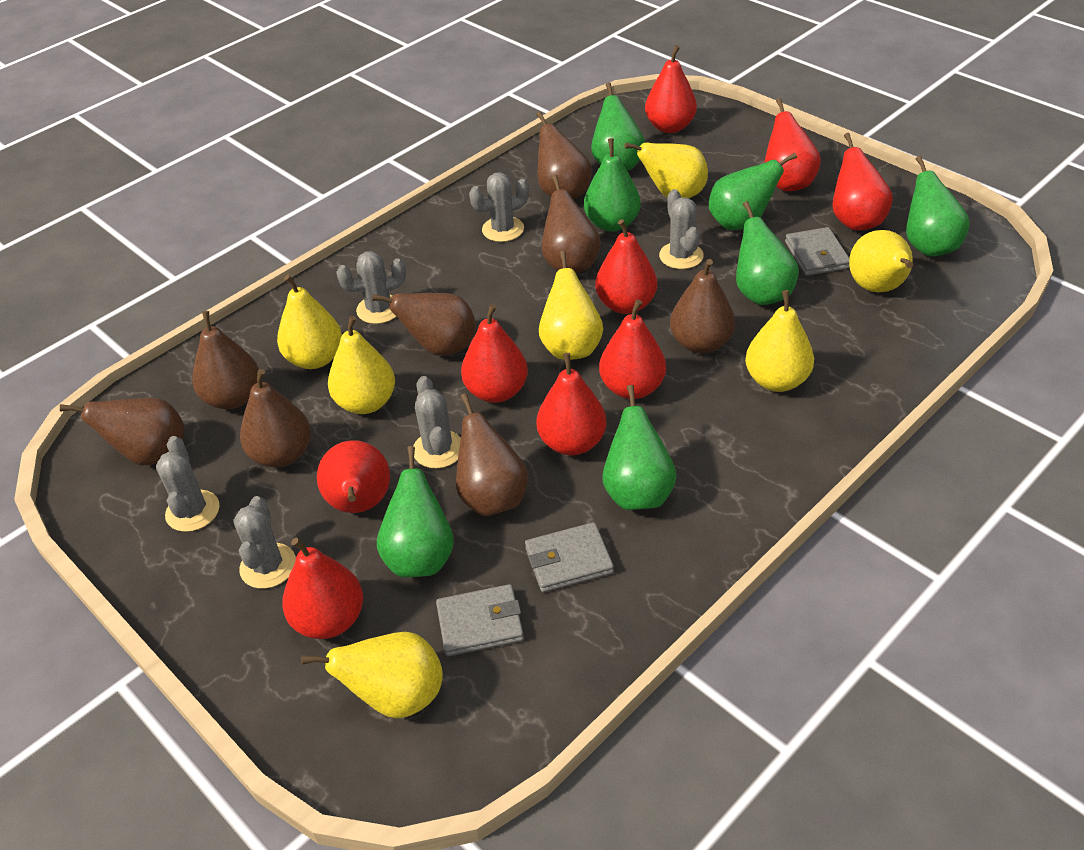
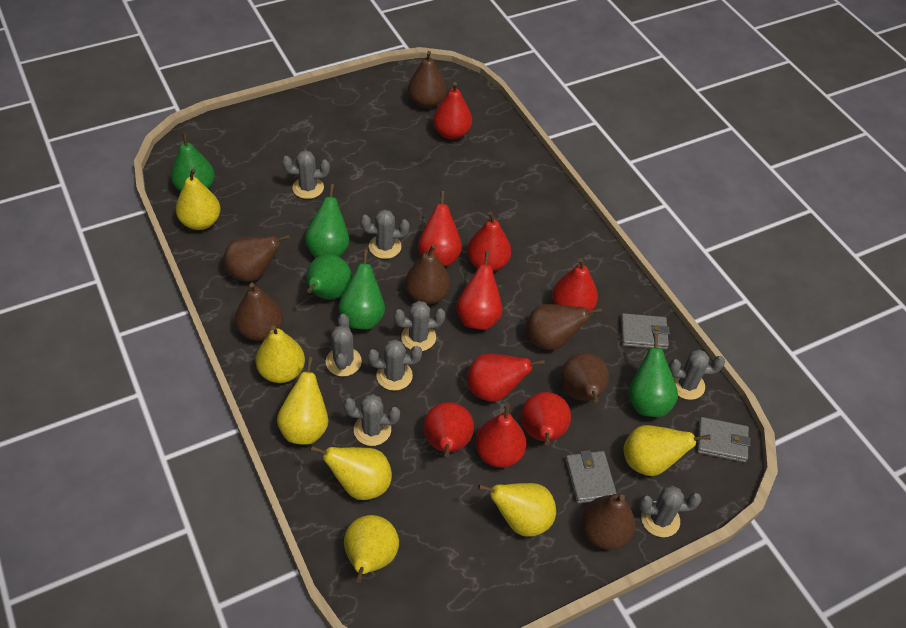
brown pear: [60,398,185,465] [192,311,259,409] [240,369,311,468] [372,293,476,356] [456,393,528,516] [537,111,592,199] [542,175,601,273] [670,259,735,354] = 8 -> [223,234,290,282] [235,283,283,341] [405,245,450,305] [408,51,446,108] [526,304,602,350] [560,353,609,403] [581,494,635,550] = 7
green pear: [377,446,454,577] [584,138,641,232] [591,82,645,171] [602,385,677,510] [709,152,797,230] [736,201,799,305] [906,156,970,256] = 7 -> [171,133,215,192] [305,184,349,258] [306,254,352,300] [338,250,385,329] [628,333,678,417] = 5
grey cactus: [156,436,220,532] [233,496,296,589] [336,251,406,324] [413,376,461,468] [469,172,529,242] [659,189,704,269] = 6 -> [282,150,330,199] [326,314,362,377] [343,394,400,446] [360,210,409,259] [368,339,422,391] [394,301,446,351] [639,485,702,537] [669,349,725,400] = 8

